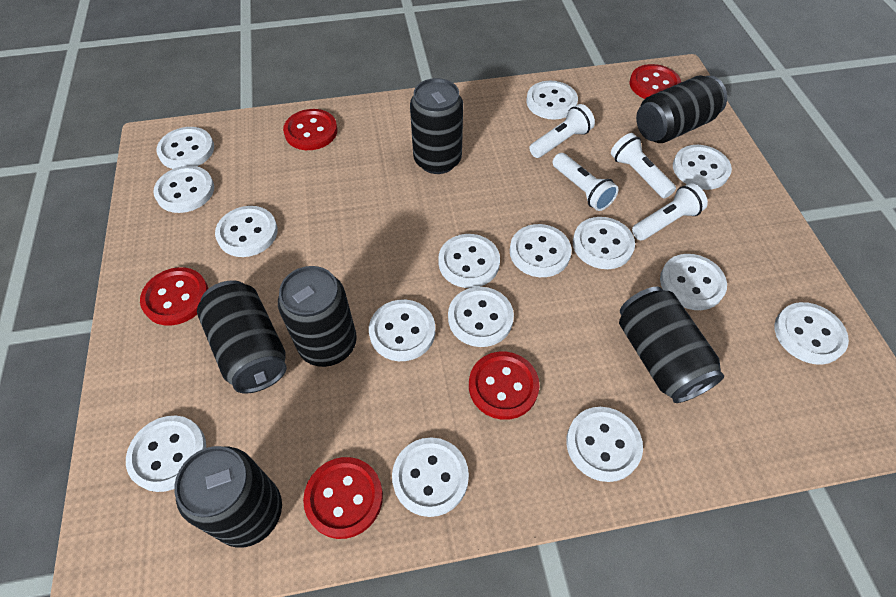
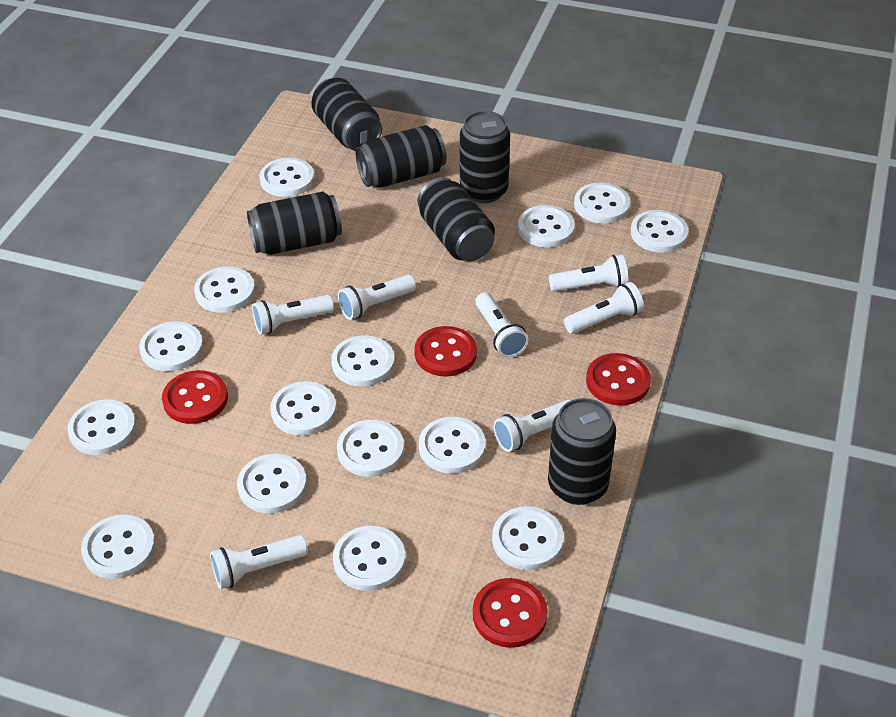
red button: [140,267,208,326] [283,109,338,150] [303,457,383,539] [469,352,540,420] [629,64,681,99] = 5 -> [162,370,228,424] [414,326,477,376] [473,578,548,648] [586,353,651,405] = 4
white flashlight: [529,104,595,158] [553,153,619,211] [611,133,676,199] [632,183,708,240] = 4 -> [210,535,308,589] [252,295,334,335] [338,275,416,320] [475,292,528,357] [494,400,571,452] [549,255,628,292] [564,282,644,334] = 7

